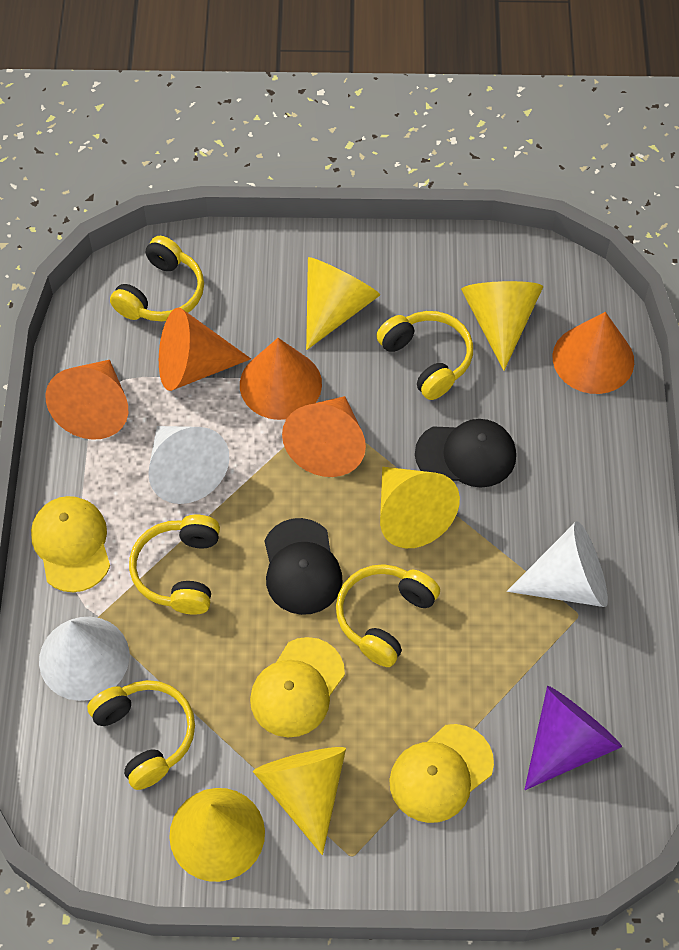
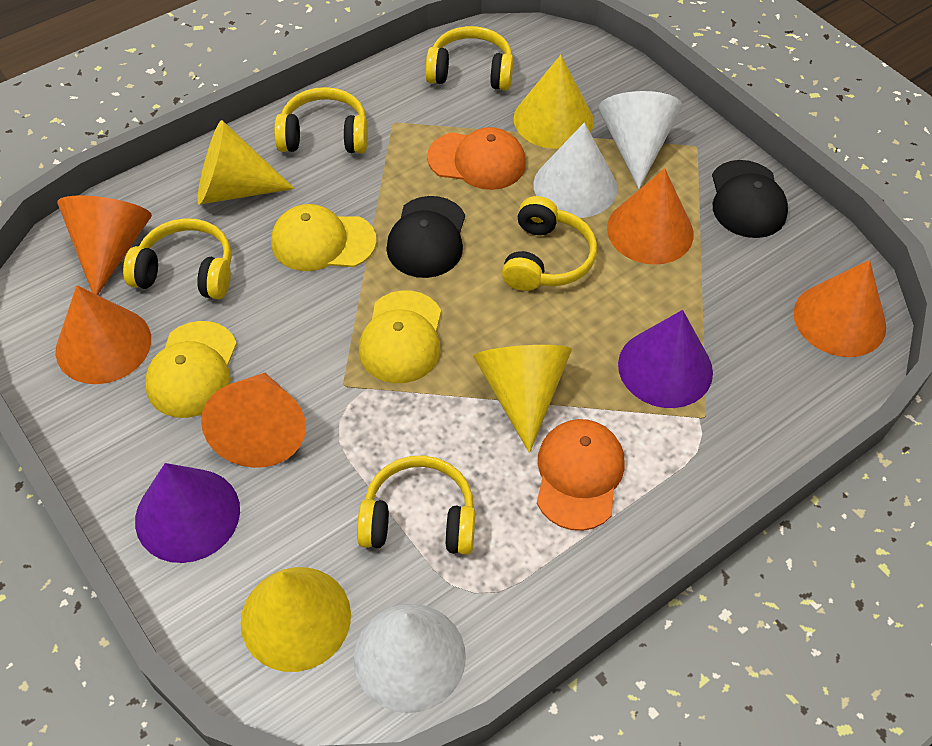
orange cap: none = 0 -> [427,127,526,190] [537,419,625,531] = 2
purple cone: [524,686,622,790] = 1 -> [135,463,240,563] [618,310,713,408] = 2
yellow cone: [169,788,265,882] [253,747,346,855] [306,257,380,350] [380,467,460,548] [461,281,543,371] = 5 -> [197,120,295,205] [241,567,351,672] [473,345,572,453] [514,55,594,149] = 4

